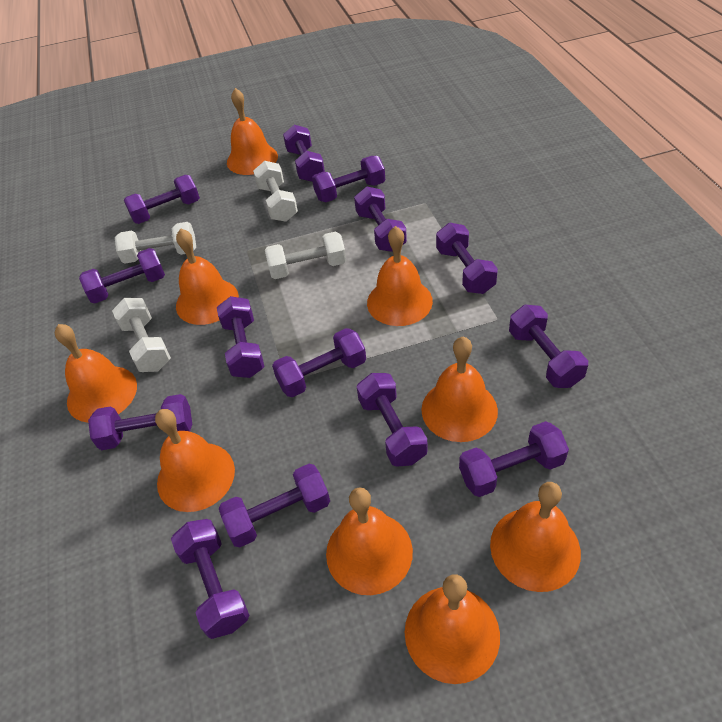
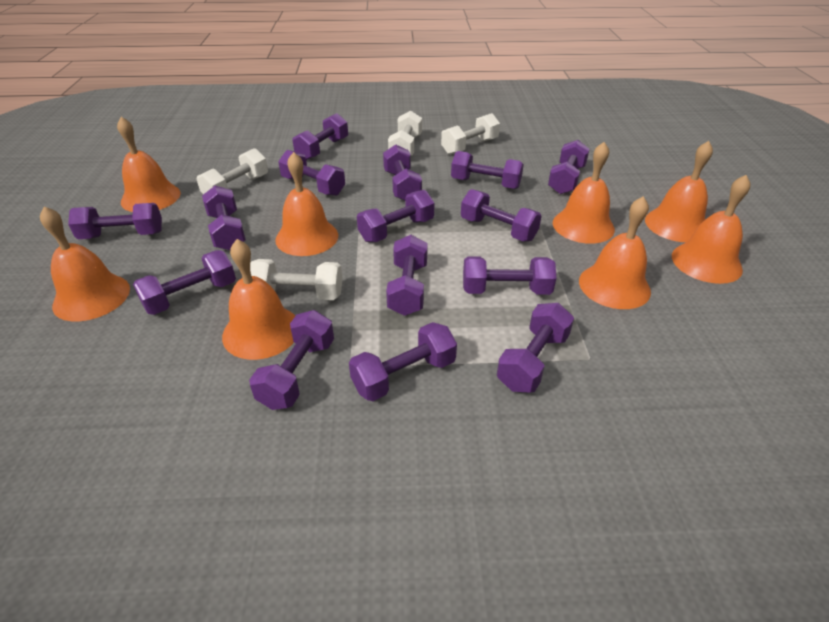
orange bell: [55,324,137,423] [155,409,235,512] [176,228,239,325] [227,88,278,175] [326,487,413,595] [367,226,433,326] [405,574,500,684] [421,337,498,442] [490,482,581,592] = 9 -> [40,206,130,321] [117,117,181,212] [222,239,295,360] [275,152,338,256] [553,142,615,244] [579,196,651,309] [645,141,713,242] [672,175,751,284] = 8
purple dumbbell: [79,248,165,304] [88,394,192,450] [124,175,200,224] [171,519,249,639] [217,296,265,378] [219,464,330,547] [272,328,366,397] [283,125,325,182] [312,156,385,202] [354,187,407,252] [357,373,427,467] [436,223,498,294] [459,421,569,497] [509,304,588,388] = 14 -> [68,203,162,239] [133,250,236,315] [202,185,246,250] [249,310,334,410] [278,150,345,196] [293,113,348,160] [349,322,457,401] [357,190,435,242] [383,145,422,201] [386,235,428,316] [451,151,524,189] [461,189,542,242] [463,256,556,295] [497,303,574,393] [548,140,590,194] = 15

